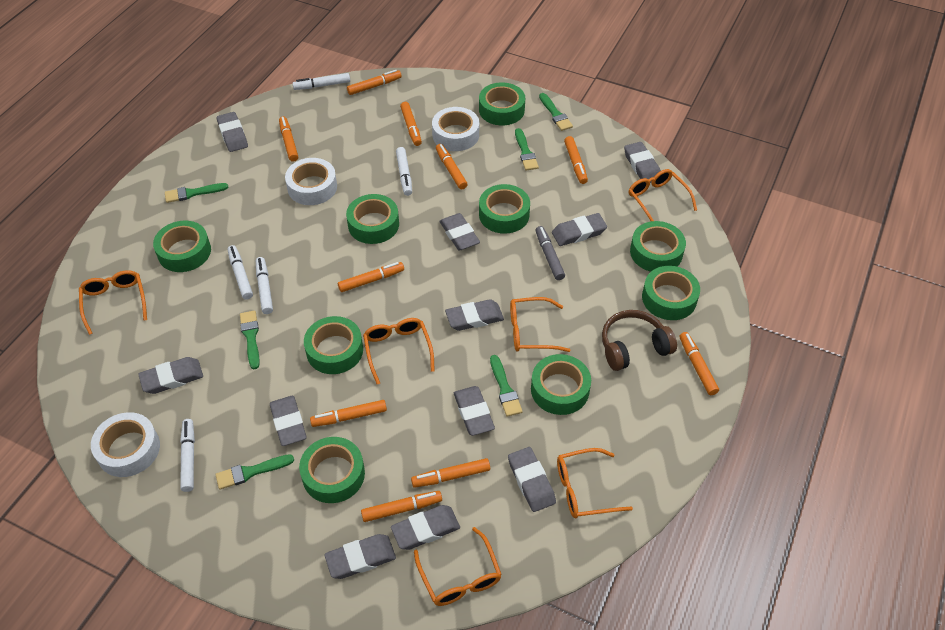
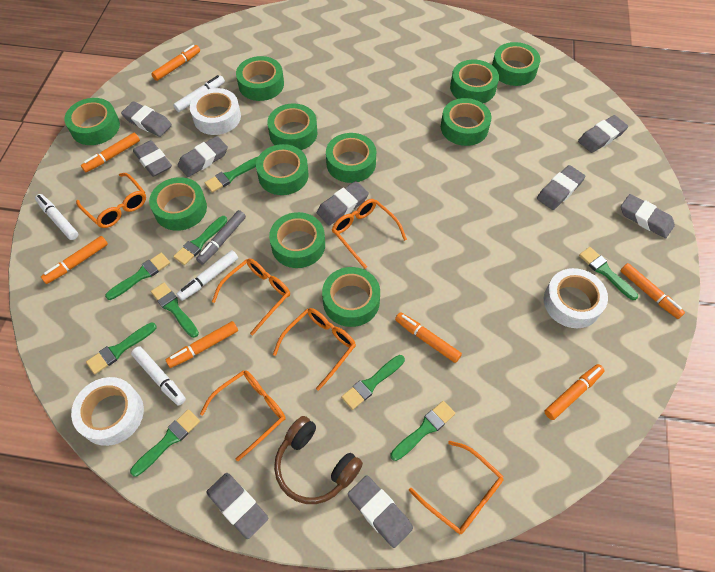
green brush: [165,183,229,203] [216,454,294,490] [240,311,260,369] [490,355,523,417] [515,128,539,171] [539,93,573,131] = 6 -> [86,322,157,374] [105,253,170,300] [130,409,200,477] [151,283,199,338] [173,216,227,265] [204,157,258,193] [341,355,405,410] [390,401,455,461] [579,247,638,300] = 9
green tape: [153,221,211,272] [299,437,365,503] [304,316,363,374] [346,194,399,244] [479,82,525,125] [479,184,530,234] [531,354,591,415] [630,221,686,272] [642,266,700,320] = 9 -> [64,98,120,145] [149,177,207,231] [236,56,284,101] [256,144,309,195] [267,103,317,150] [269,212,325,268] [322,267,380,327] [326,133,376,183] [441,98,491,146] [450,59,499,103] [492,42,540,86] = 11
grey eraser: [138,357,203,394] [217,112,248,152] [270,396,307,446] [324,534,396,579] [391,505,460,550] [439,213,480,251] [445,299,504,331] [454,386,495,436] [508,447,556,512] [552,213,607,246] [624,142,661,183] = 11 -> [121,102,172,137] [133,140,172,177] [178,136,228,177] [206,473,268,539] [317,181,369,225] [348,475,413,548] [537,165,585,210] [578,115,628,153] [621,194,675,238] = 9
orange marker: [279,116,298,162] [310,400,387,427] [338,262,404,292] [347,70,402,95] [361,491,442,522] [400,102,422,146] [411,458,490,488] [436,144,468,189] [564,136,588,184] [680,332,719,395] = 10 -> [41,236,108,284] [81,133,140,172] [151,45,200,81] [166,321,238,368] [395,312,462,363] [544,364,605,420] [620,263,685,319] = 7
white marker: [180,419,195,492] [228,245,253,300] [256,257,273,314] [293,73,350,90] [396,147,412,196] = 5 -> [35,194,78,240] [131,346,186,406] [173,75,225,112] [177,250,238,301] = 4

